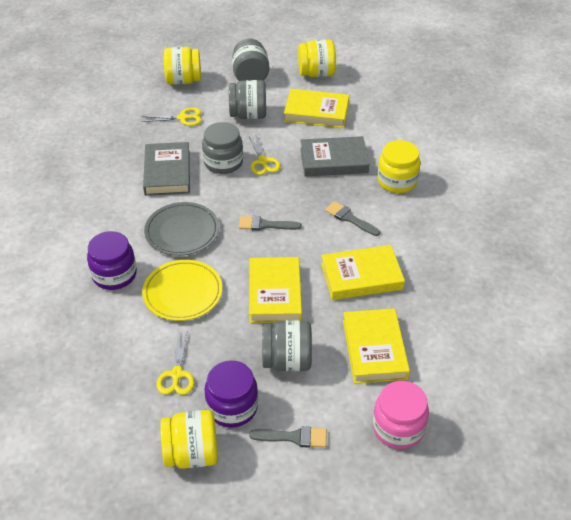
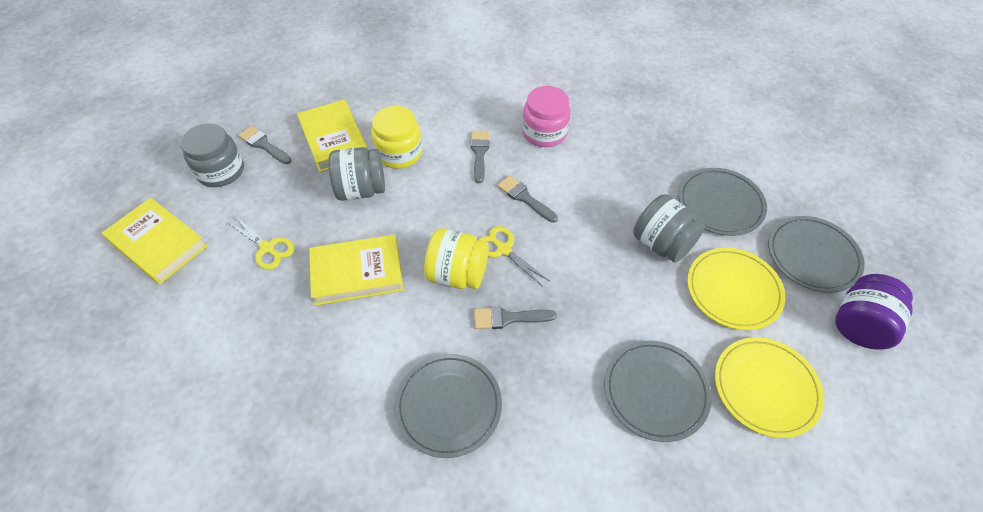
grey book: [143,142,190,196] [300,136,369,177] = 2 -> none = 0
grey brush: [239,216,302,231] [249,426,327,448] [325,201,380,236] = 3 -> [238,126,292,164] [471,130,489,183] [474,307,557,329] [497,175,558,223] = 4
grey jar: [202,122,243,174] [229,80,266,119] [232,38,269,81] [262,320,312,371] = 4 -> [181,124,244,187] [329,147,385,201] [633,194,705,262] = 3
grey plate: [144,202,219,256] = 1 -> [395,354,502,458] [604,341,712,442] [679,168,767,236] [768,216,865,293] = 4
purple jar: [87,231,137,290] [204,360,258,428] = 2 -> [836,274,913,349] = 1
yellow book: [249,257,302,323] [284,89,349,128] [321,245,405,300] [343,308,410,384] = 4 -> [102,198,208,285] [297,99,368,172] [309,234,404,306] = 3
yellow jar: [160,410,218,469] [164,47,201,85] [298,40,336,77] [377,140,421,193] = 4 -> [372,106,422,169] [424,228,489,289] = 2
yellow plate: [142,260,222,321] = 1 -> [687,248,785,330] [715,337,824,438] = 2
yellow scissors: [141,107,202,126] [157,330,195,395] [249,135,281,175] = 3 -> [227,216,295,270] [478,226,549,287] = 2

